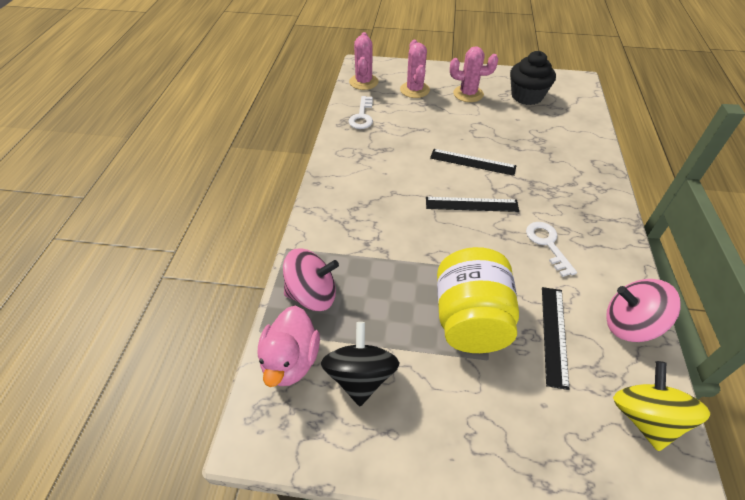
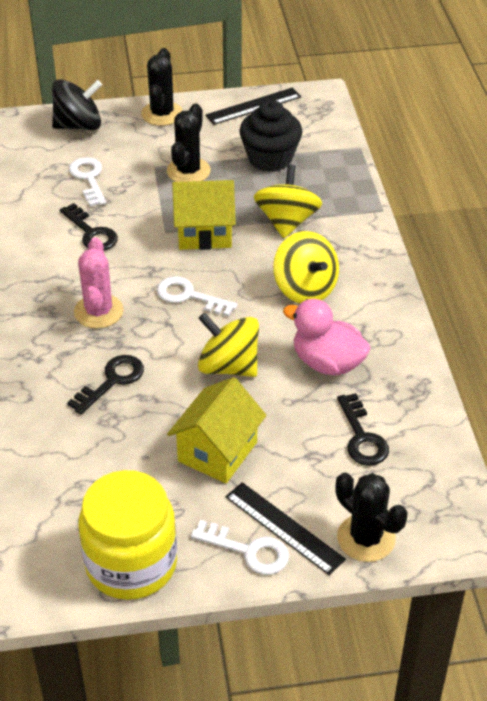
black cactus: none = 0 -> [141,48,183,126] [167,103,211,182] [335,472,408,562] = 3
black key: none = 0 -> [60,203,118,251] [67,355,144,415] [337,393,389,466] = 3
black ruler: [426,197,519,212] [430,149,516,176] [542,287,569,390] = 3 -> [205,88,301,125] [225,482,346,575] = 2
pink cactus: [349,32,379,90] [400,40,430,98] [450,46,498,102] = 3 -> [74,237,124,328] = 1
pink spinning top: [283,249,339,311] [606,279,681,342] = 2 -> none = 0
white key: [349,96,373,129] [526,222,577,277] = 2 -> [69,157,106,206] [157,277,237,317] [191,520,289,575] = 3
yellow house: none = 0 -> [167,377,266,483] [172,180,236,250] = 2
yellow spinning top: [613,361,710,451] = 1 -> [198,313,259,377] [254,165,322,238] [273,231,339,304] = 3

